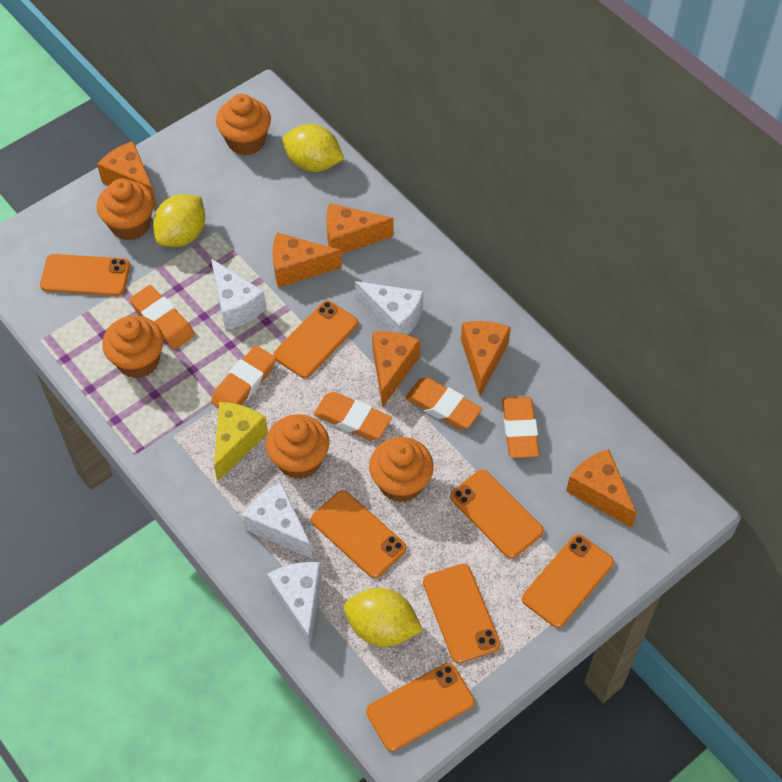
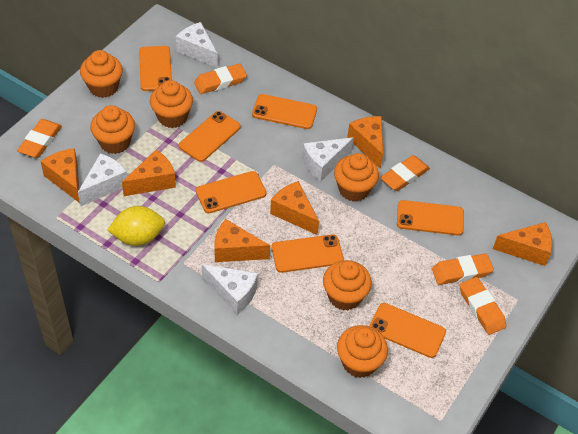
orange cupcake: [97,178,154,240] [102,316,164,378] [216,94,271,155] [266,414,329,479] [369,437,434,502] = 5 -> [80,50,123,98] [90,105,135,154] [150,80,193,128] [323,260,372,311] [334,153,379,201] [337,325,388,378] = 6
yellow cheese: [214,402,268,482] = 1 -> none = 0
yellow lemon: [153,194,205,247] [282,124,344,172] [344,588,423,647] = 3 -> [107,206,165,246] = 1

